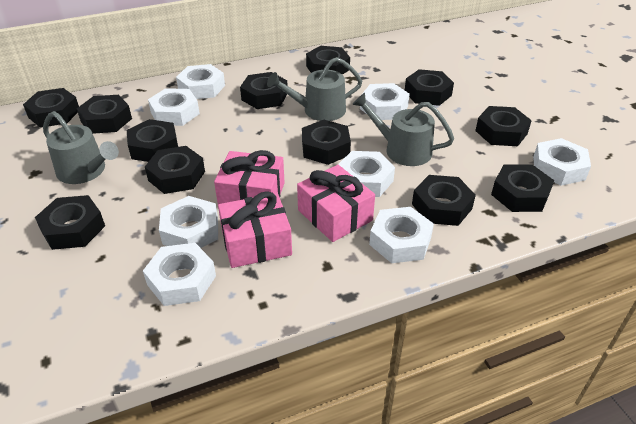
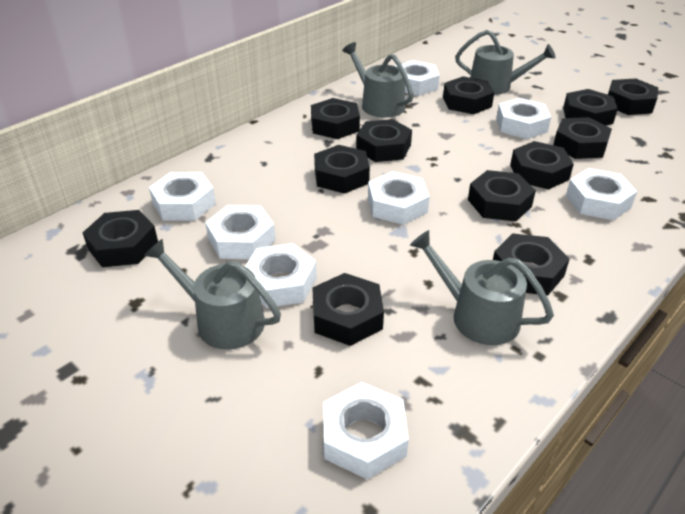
grey watering can: [43,111,119,184] [267,57,362,121] [352,93,454,166] = 3 -> [144,239,281,350] [342,42,414,118] [410,230,554,345] [455,30,556,95] = 4
pink gift: [214,150,285,204] [218,191,292,268] [297,165,375,242] = 3 -> none = 0

